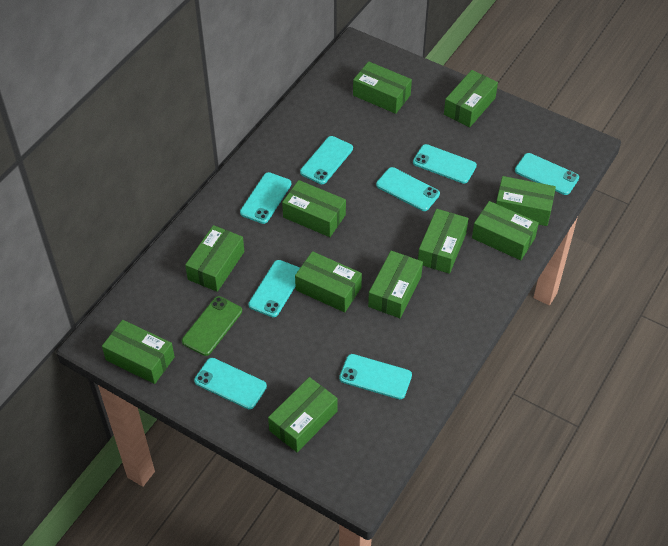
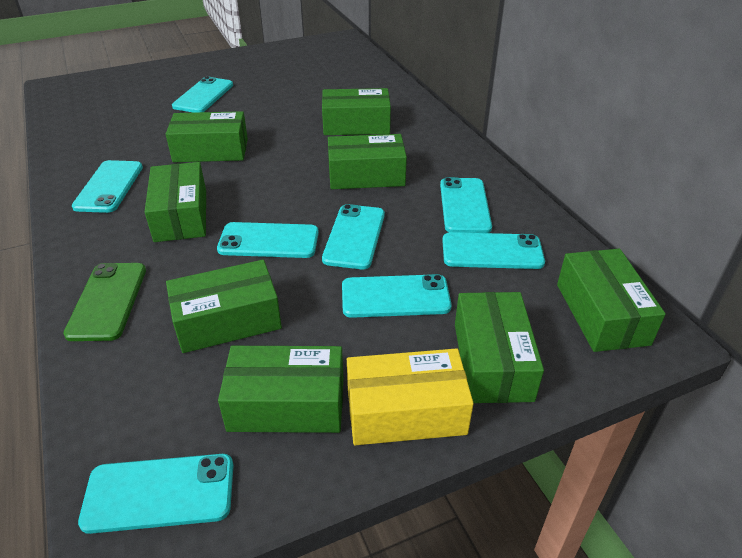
green box: [102,320,175,384] [185,225,244,292] [268,377,337,452] [282,180,346,237] [295,251,362,312] [353,61,412,114] [368,251,423,318] [418,209,469,274] [444,70,498,127] [472,201,539,260] [496,176,556,226] = 11 -> [145,162,206,242] [166,111,248,162] [166,260,282,353] [218,346,343,433] [322,88,391,135] [328,134,407,189] [455,292,544,403] [557,249,666,352] = 8
yellow box: none = 0 -> [347,348,474,445] = 1

